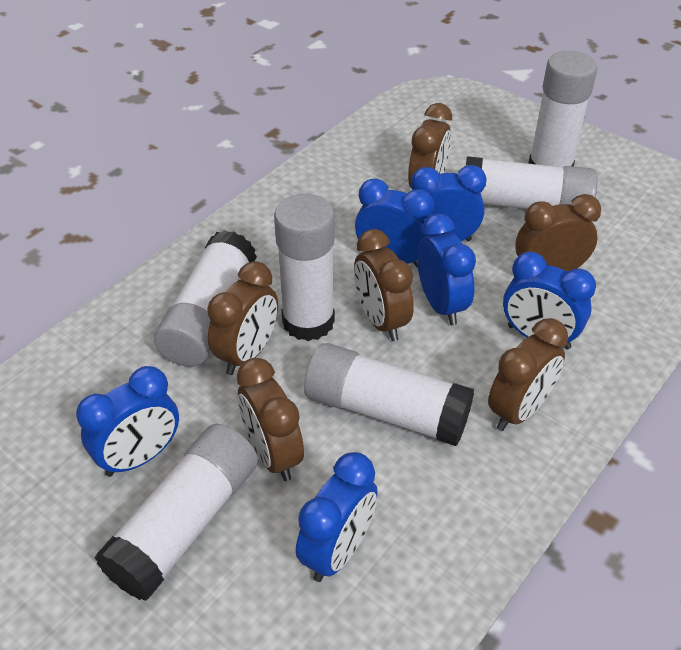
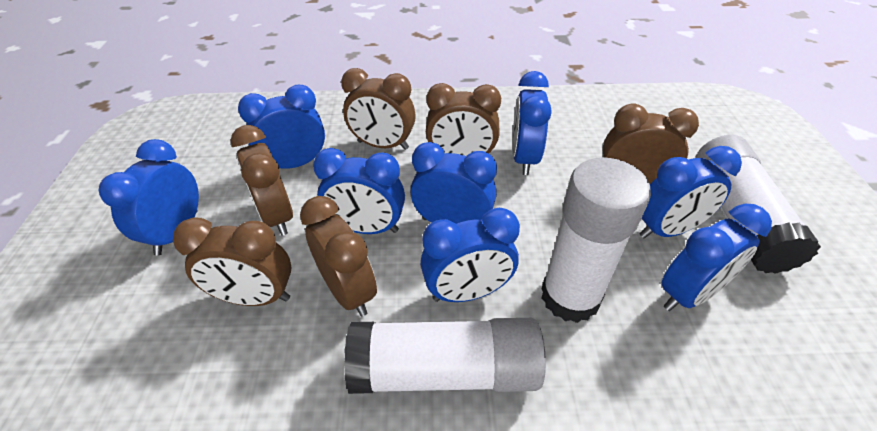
blue clock: [76,366,179,477] [296,452,378,582] [355,179,434,268] [411,165,486,241] [417,214,476,325] [503,252,596,350] = 6 -> [99,139,199,256] [238,85,325,169] [313,148,405,234] [411,142,497,224] [420,208,520,302] [512,71,552,175] [640,146,742,238] [662,204,772,311] = 8
white glue stick: [94,423,258,601] [154,230,257,367] [274,194,335,341] [304,343,474,446] [466,156,598,209] [528,51,597,167] = 6 -> [344,318,546,394] [541,158,651,323] [696,135,821,274] = 3

